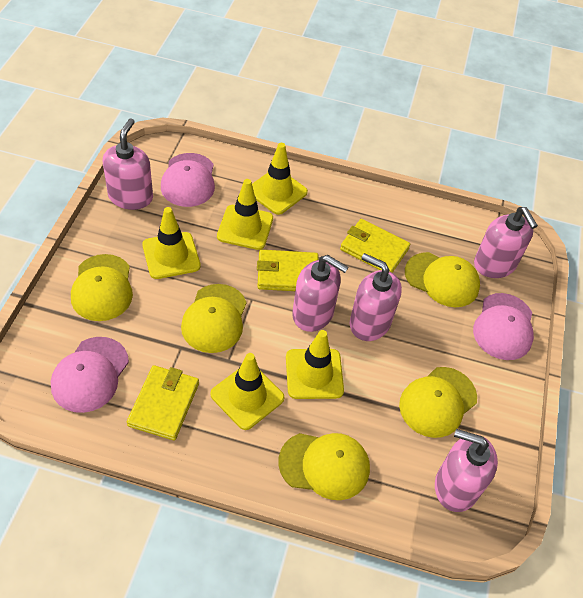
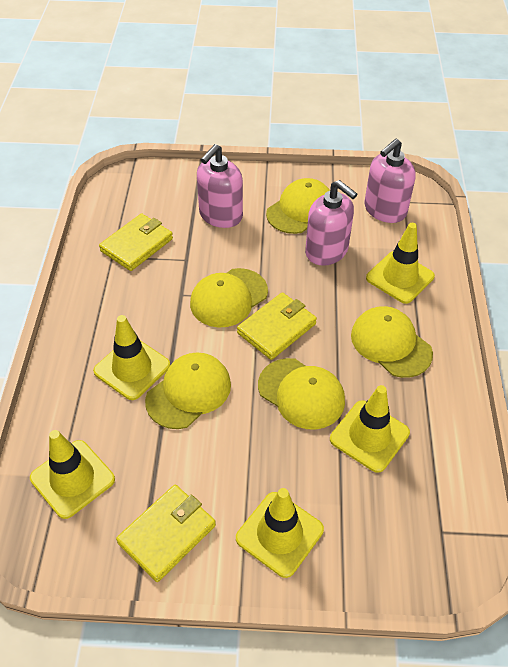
pink cap: [51,337,129,413] [161,153,215,207] [473,293,534,360] = 3 -> none = 0
pink soap dispenser: [103,118,153,210] [292,255,348,332] [350,253,402,341] [435,429,498,512] [474,207,538,278] = 5 -> [197,144,243,228] [305,180,357,266] [364,139,416,223] = 3

